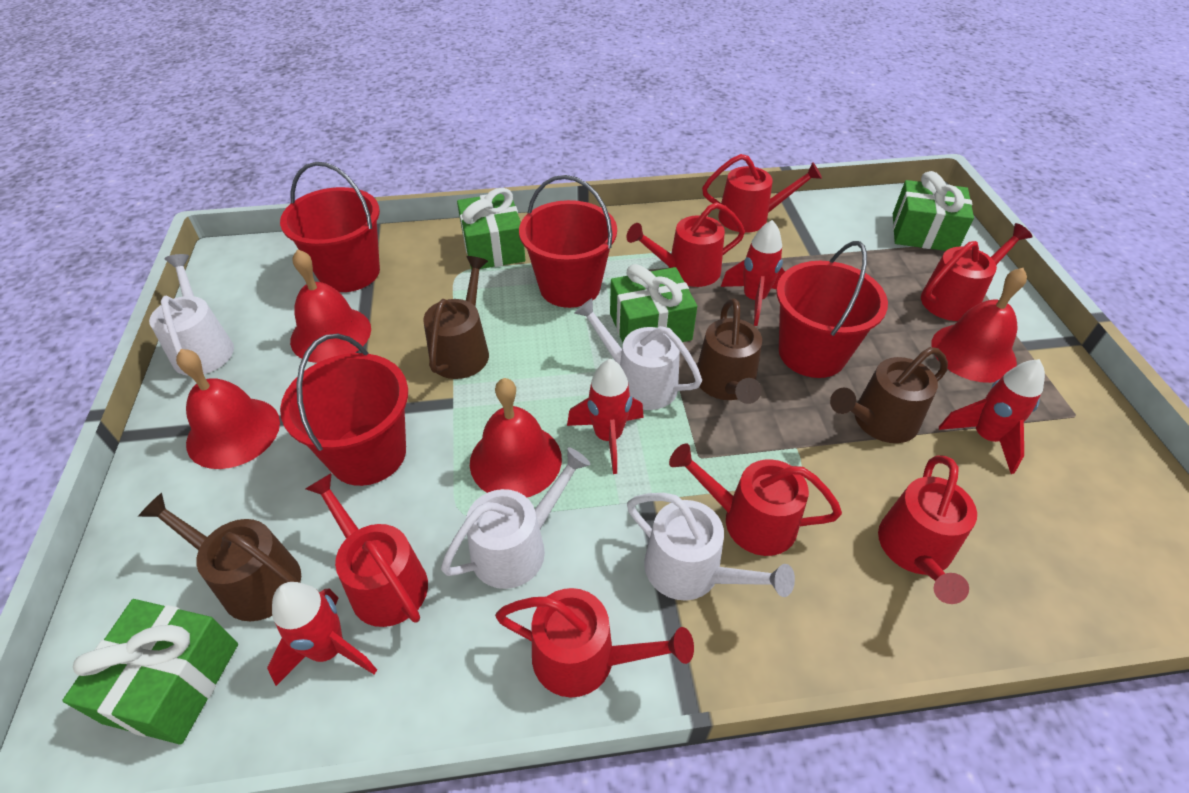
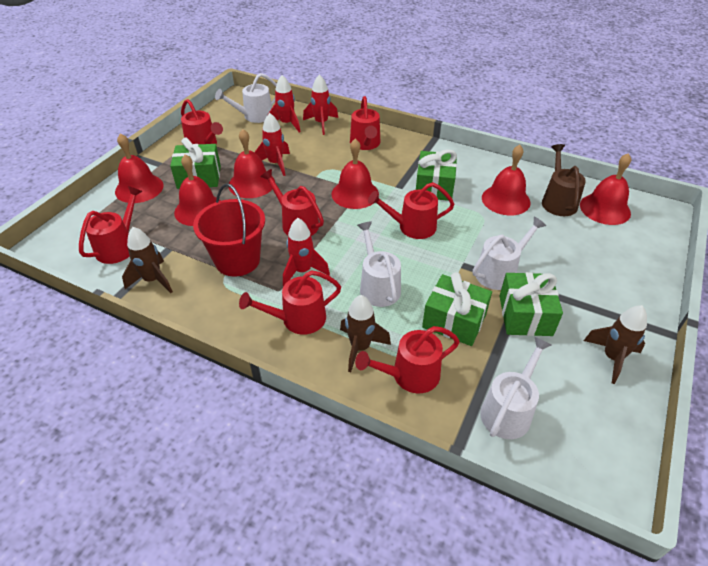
brown rocket: none = 0 -> [122,227,173,293] [340,295,391,372] [584,305,647,384] = 3
brown watering can: [138,493,301,621] [423,256,489,379] [697,298,762,404] [830,347,948,443] = 4 -> [542,144,586,216] = 1
red bell: [176,349,280,469] [290,249,371,363] [470,378,562,497] [931,268,1027,383] = 4 -> [115,133,164,203] [174,154,221,226] [228,129,275,198] [331,139,379,209] [482,145,531,216] [580,153,631,225] = 6
red bucket: [280,162,380,292] [280,334,408,486] [519,175,617,308] [776,241,888,378] = 4 -> [193,183,265,277] = 1

